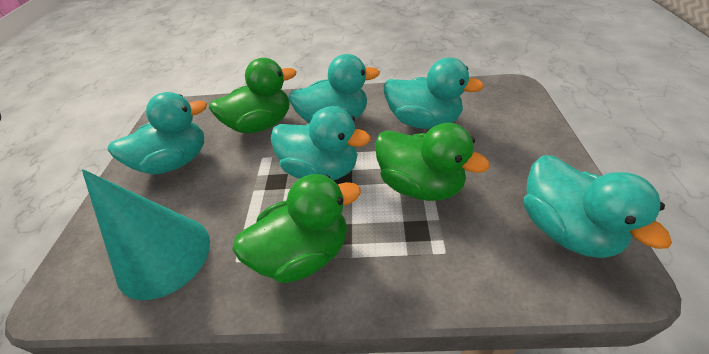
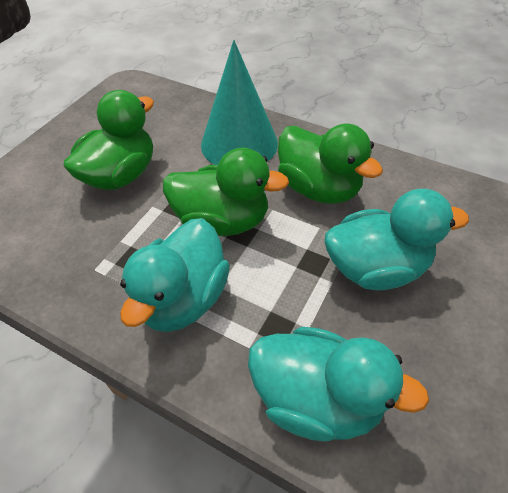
turquoise duck: [108,92,207,175] [271,106,371,180] [288,54,380,123] [384,58,484,129] [524,155,672,258] = 5 -> [120,218,230,332] [248,327,429,441] [325,189,469,290] = 3

